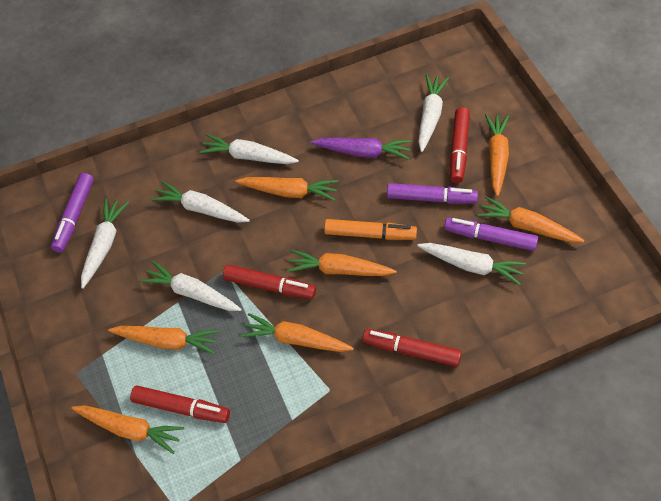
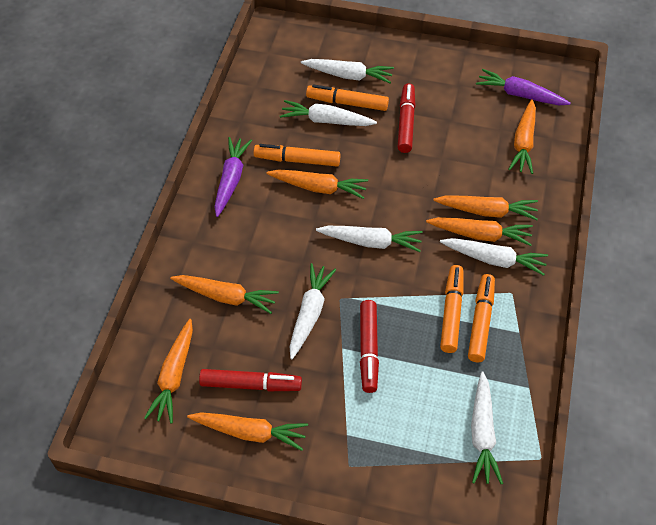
orange marker: [324,219,417,240] = 1 -> [254,144,340,167] [306,84,389,111] [440,265,463,353] [468,274,495,362] = 4
purple carrot: [311,138,412,160] = 1 -> [214,137,252,217] [476,69,571,105] = 2
purple marker: [51,173,94,253] [387,183,478,204] [444,217,538,251] = 3 -> none = 0
red marker: [130,385,230,423] [223,265,316,299] [362,329,462,367] [450,107,470,183] = 4 -> [199,369,302,391] [360,300,379,393] [398,84,416,153] = 3

